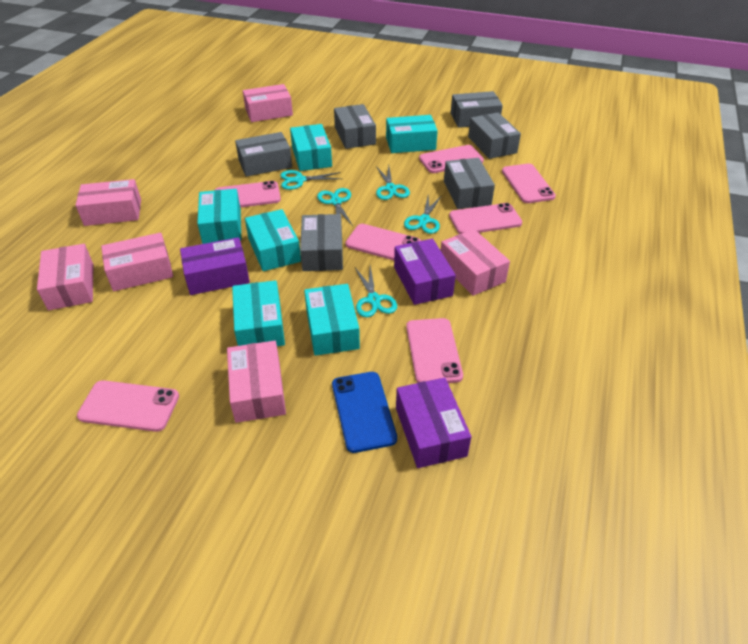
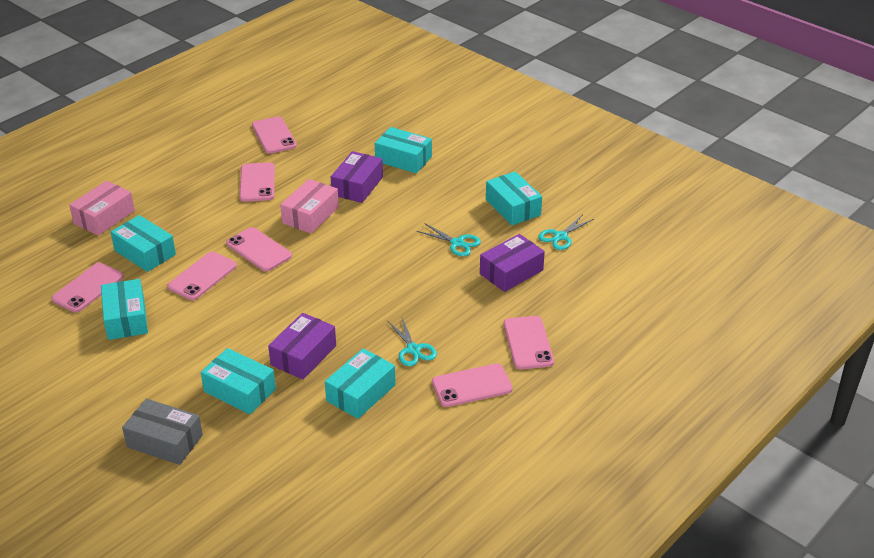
blue phone: [332,372,397,453] = 1 -> none = 0
grey box: [235,132,292,177] [300,214,343,271] [334,104,376,149] [444,158,495,209] [451,91,503,128] [468,112,521,159] = 6 -> [122,399,203,465] = 1
pink box: [37,244,94,310] [76,179,141,226] [101,233,173,291] [227,341,286,423] [243,84,293,122] [441,229,510,296] = 6 -> [69,181,135,236] [280,179,339,234] = 2
turquoise scissors: [280,170,341,190] [317,188,353,226] [355,266,397,317] [376,165,410,200] [404,195,442,234] = 5 -> [388,318,437,366] [417,223,481,256] [538,214,594,250] = 3

